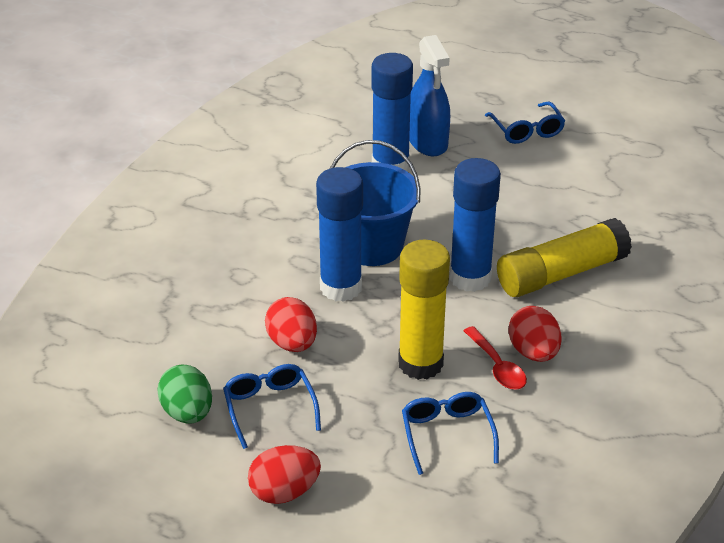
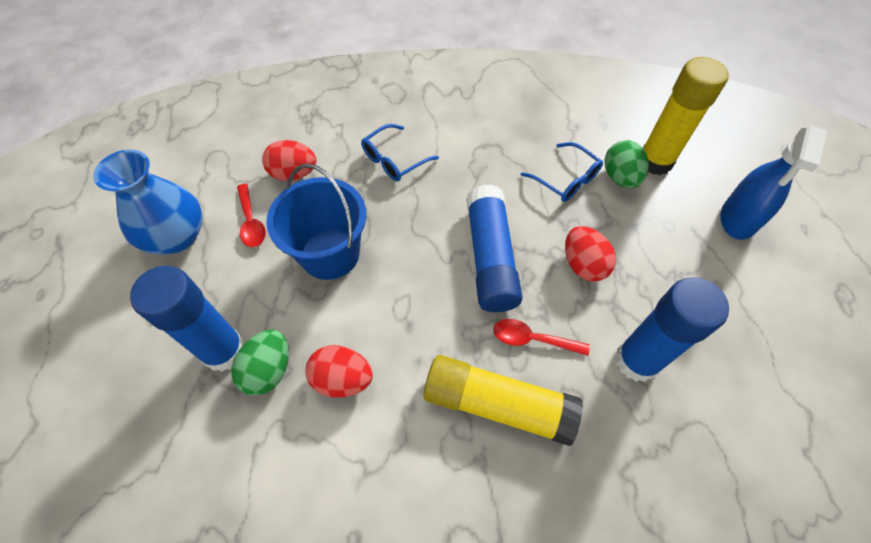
blue glasses: [223,364,321,449] [402,392,499,475] [485,101,565,144] = 3 -> [361,124,439,181] [521,142,603,202] = 2
blue vase: none = 0 -> [93,149,203,255] = 1
green egg: [157,364,212,424] = 1 -> [231,329,289,396] [605,140,649,188] = 2
red spoon: [463,326,527,390] = 1 -> [237,184,266,247] [494,319,590,356] = 2

